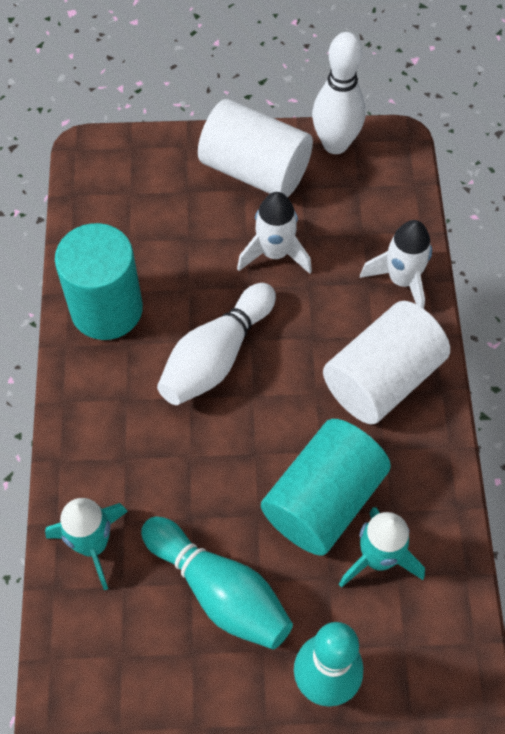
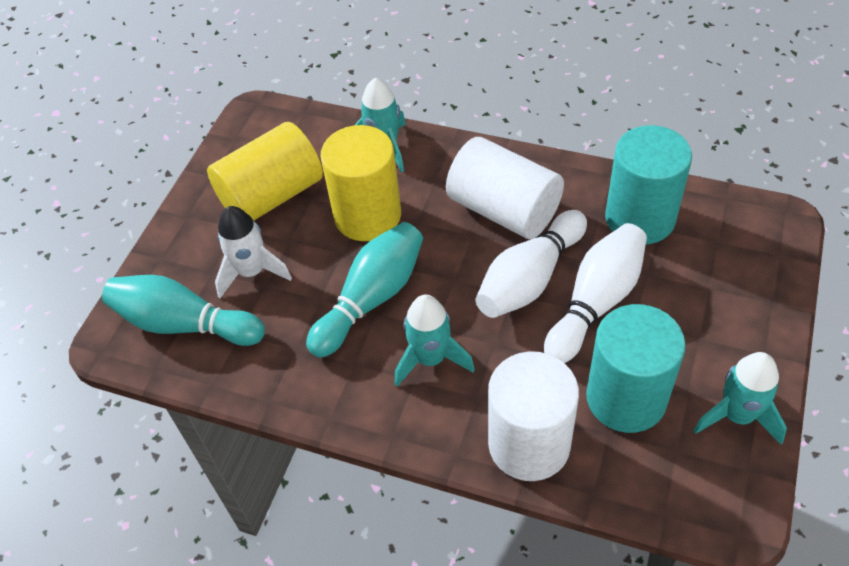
turquoise rocket: [45,498,128,590] [339,507,425,588] = 2 -> [355,78,406,172] [394,295,475,387] [693,352,787,445] = 3
white rocket: [237,192,312,274] [360,220,432,309] = 2 -> [215,206,292,298] = 1
yellow cylinder: none = 0 -> [207,122,323,221] [320,125,401,241] = 2

